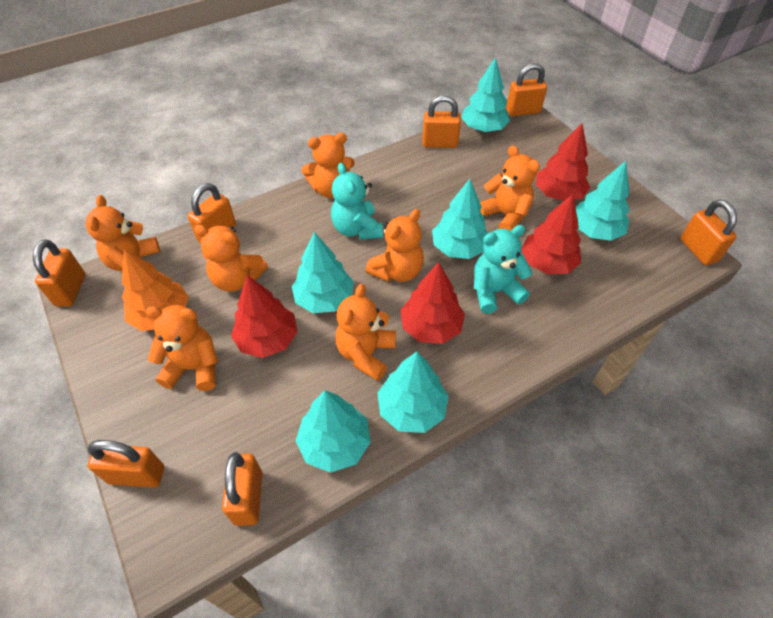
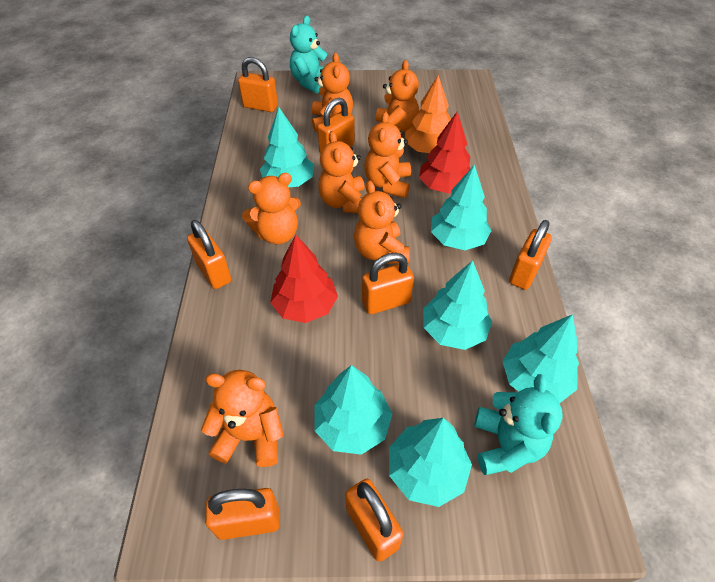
red tree: [231,275,298,358] [400,262,465,344] [521,194,581,274] [536,124,590,201] = 4 -> [270,234,338,323] [419,112,470,194] = 2

